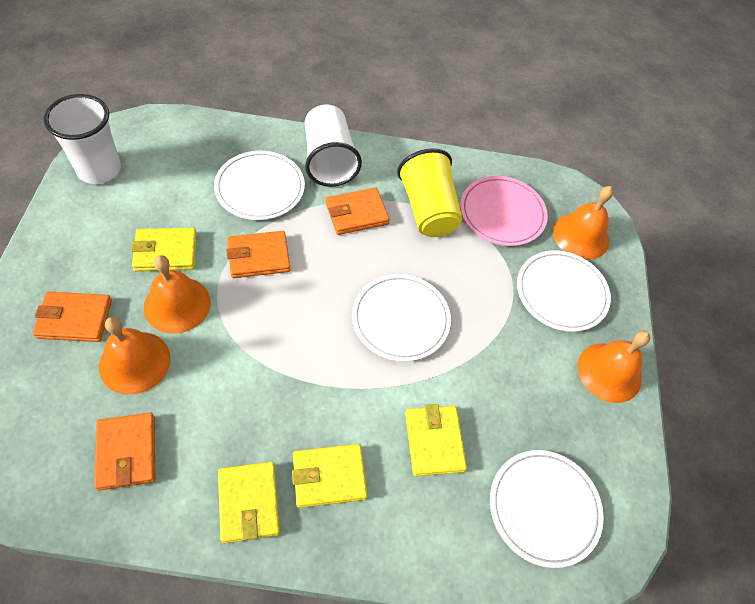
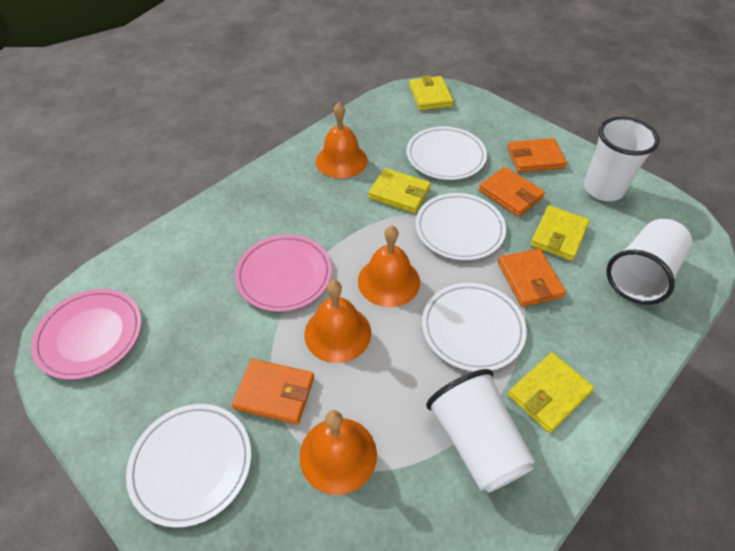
pink plate: [460,176,548,246] = 1 -> [31,289,142,380] [235,235,332,312] = 2
white cup: [44,94,121,184] [305,104,362,187] = 2 -> [426,369,535,493] [584,117,660,201] [606,219,692,305] = 3
yellow cup: [397,148,462,237] = 1 -> none = 0

